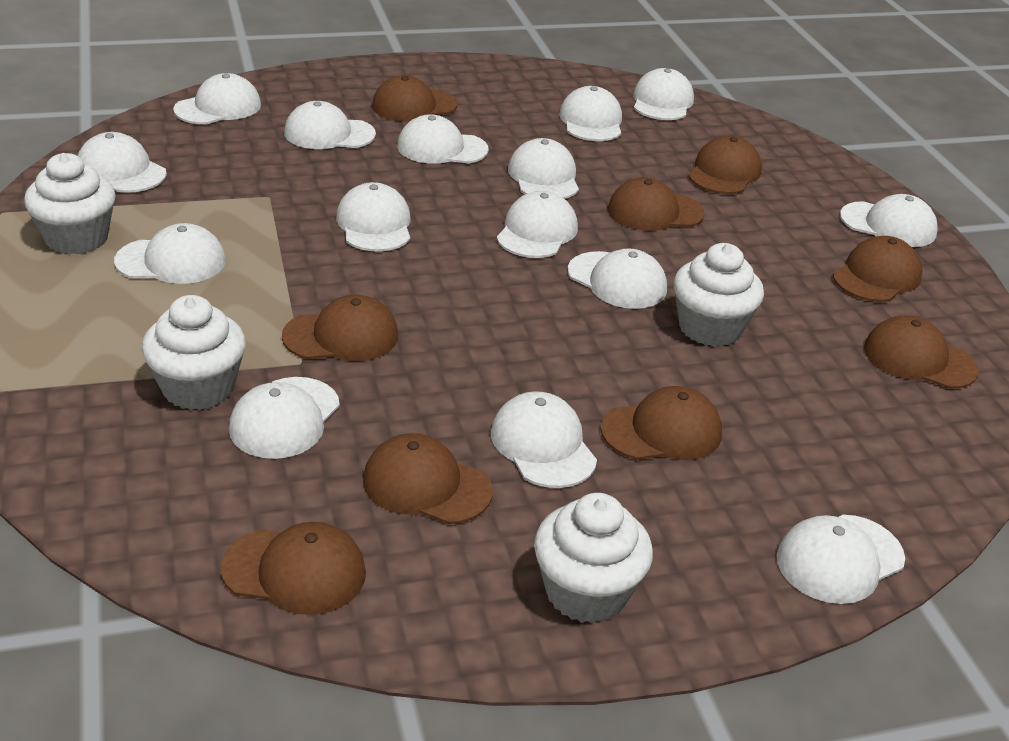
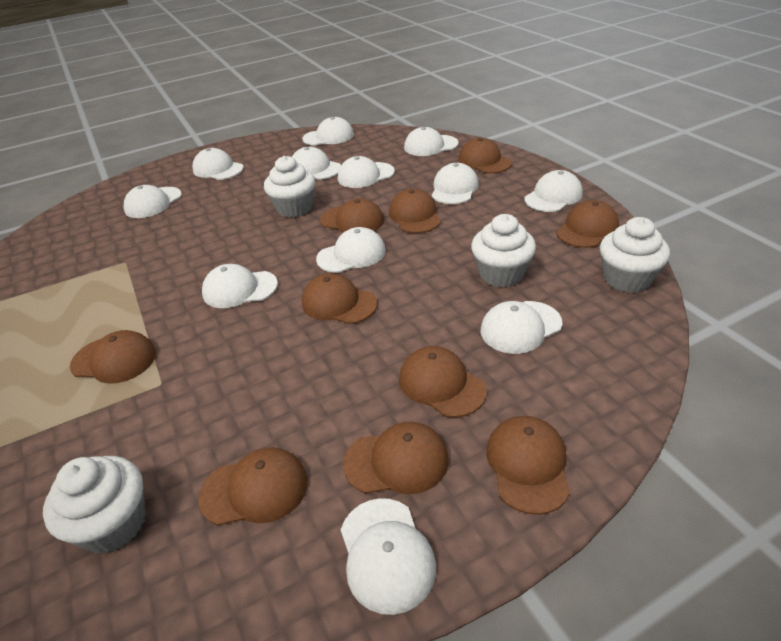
brown cap: [220,522,366,615] [282,295,398,361] [363,433,493,524] [372,75,458,121] [600,386,722,460] [608,177,705,231] [688,136,762,194] [833,236,923,302] [864,316,979,389] = 9 -> [70,330,156,384] [198,447,308,526] [302,273,377,324] [320,198,384,233] [343,422,449,494] [389,188,441,233] [399,346,487,418] [458,138,512,174] [486,416,570,515] [556,200,619,248] = 10
white cap: [78,132,167,193] [114,223,226,284] [173,73,261,124] [229,377,340,459] [284,101,376,149] [336,182,410,252] [397,114,489,164] [491,391,597,488] [497,191,578,258] [508,138,579,199] [559,86,622,141] [568,248,667,309] [633,68,694,120] [777,515,905,604] [840,194,938,247] = 15 -> [124,185,182,218] [192,148,244,180] [202,264,278,308] [292,147,341,180] [302,117,354,146] [316,227,386,273] [338,156,395,188] [341,498,436,615] [404,127,459,156] [432,163,479,204] [481,301,562,354] [524,170,583,212] = 12

